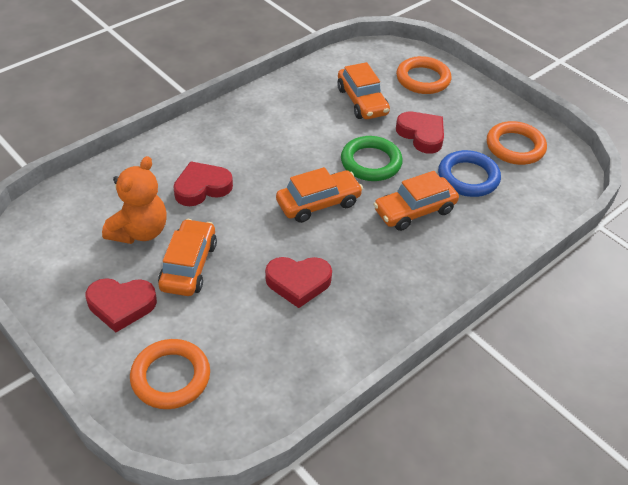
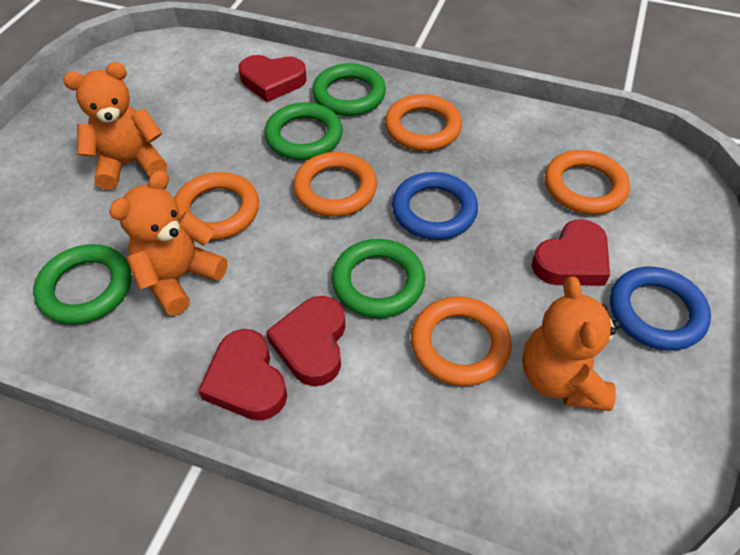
blue ring: [438,150,501,197] = 1 -> [392,172,478,240] [610,267,711,351] = 2
green ring: [341,136,403,181] = 1 -> [33,244,132,324] [264,102,343,160] [312,63,386,116] [332,239,425,318] = 4
orange car: [158,219,217,296] [276,167,363,223] [337,62,390,119] [373,171,459,231] = 4 -> none = 0
orange ring: [130,339,210,409] [396,56,452,94] [487,121,547,165] = 3 -> [174,172,259,240] [293,152,377,217] [385,94,462,151] [411,296,512,386] [545,150,630,214] = 5
orange teddy bear: [102,156,167,244] = 1 -> [63,62,167,190] [109,170,228,316] [522,276,621,411] = 3

